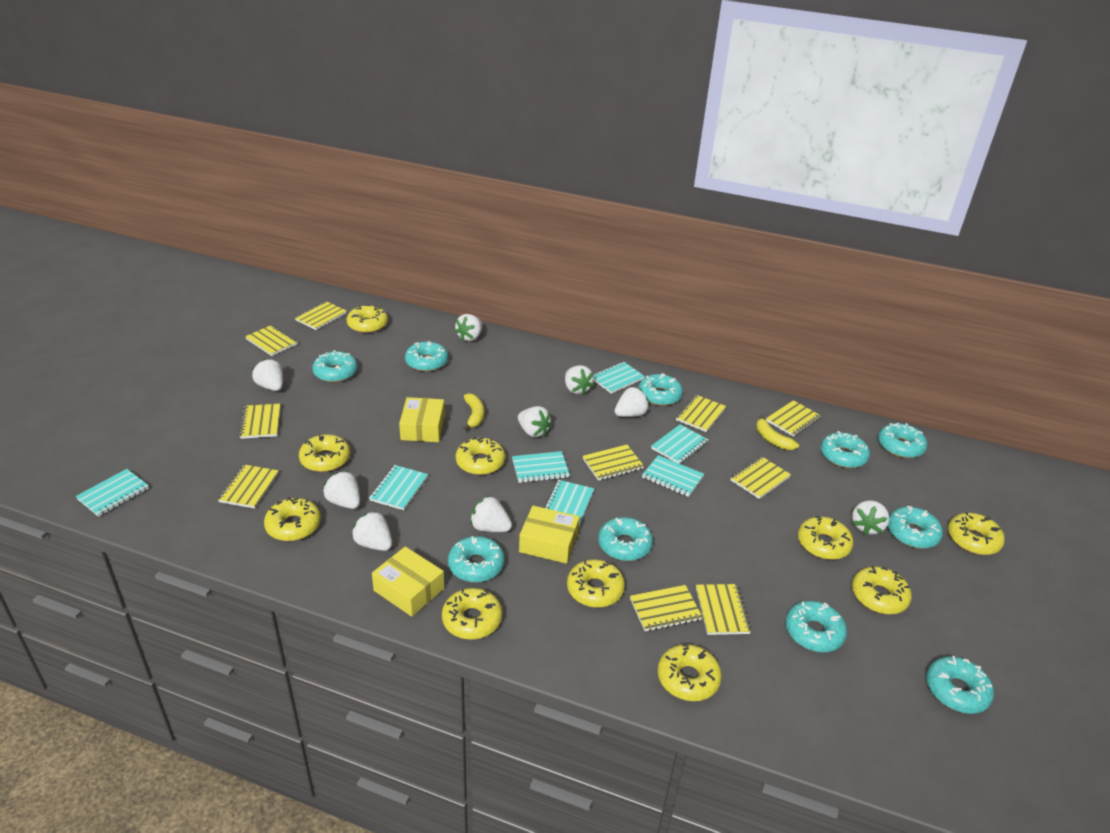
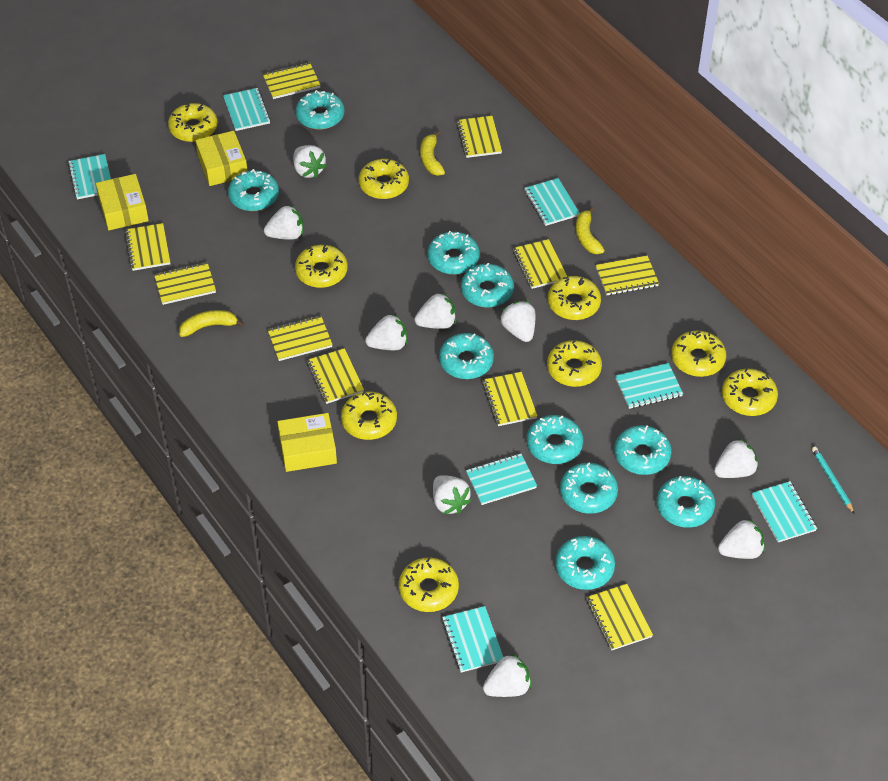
turquoise pencil: none = 0 -> [812,447,854,514] = 1
yellow banana: [463,393,484,430] [756,415,799,450] = 2 -> [179,310,245,337] [420,131,445,176] [576,206,605,254] = 3
yellow donut: [264,497,321,541] [299,434,350,472] [347,304,388,333] [442,588,502,640] [456,437,505,475] [567,559,625,608] [658,644,722,701] [798,516,853,560] [852,566,912,614] [948,512,1005,555] = 10 -> [168,103,218,142] [295,245,348,288] [341,391,397,440] [359,158,409,199] [399,557,459,612] [547,340,602,387] [548,276,601,320] [671,331,726,377] [722,368,778,416] = 9

